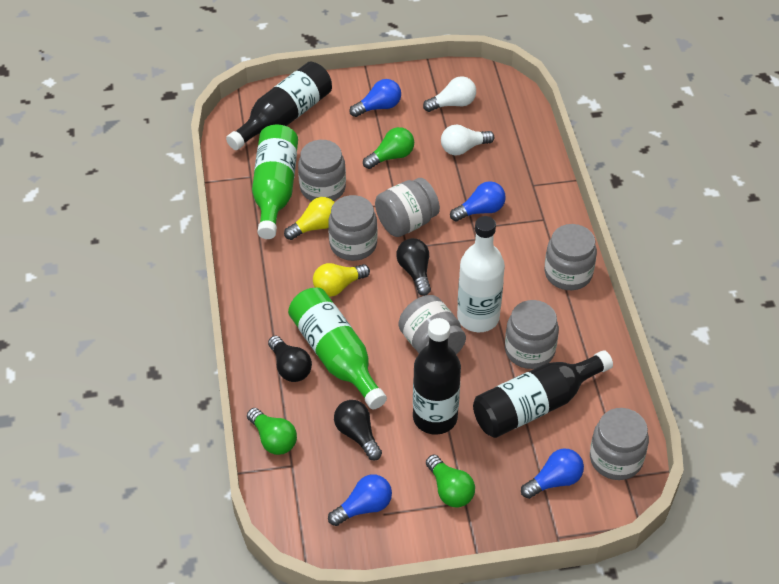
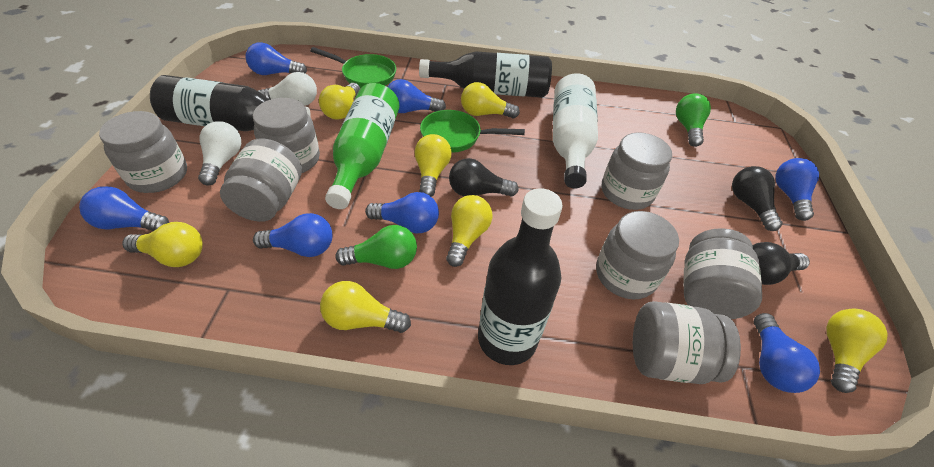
blue light bulb: [328,474,392,526] [349,79,401,117] [450,181,506,221] [521,449,584,499] = 4 -> [79,186,169,231] [246,42,307,75] [253,213,333,257] [365,192,439,233] [388,79,446,113] [754,313,820,393] [775,158,819,221] = 7
green bottle: [252,125,298,239] [288,288,387,409] = 2 -> [325,83,400,209] = 1
green light bulb: [247,408,297,455] [363,127,414,169] [426,455,475,507] = 3 -> [335,225,417,269] [676,93,711,147] = 2
green pan: none = 0 -> [310,47,396,88] [420,110,525,153] = 2
yellow light bulb: [284,197,335,240] [313,263,370,297] = 2 -> [122,222,203,267] [319,83,360,120] [320,281,411,333] [415,134,452,197] [446,195,492,267] [461,82,520,118] [826,309,887,393] = 7

